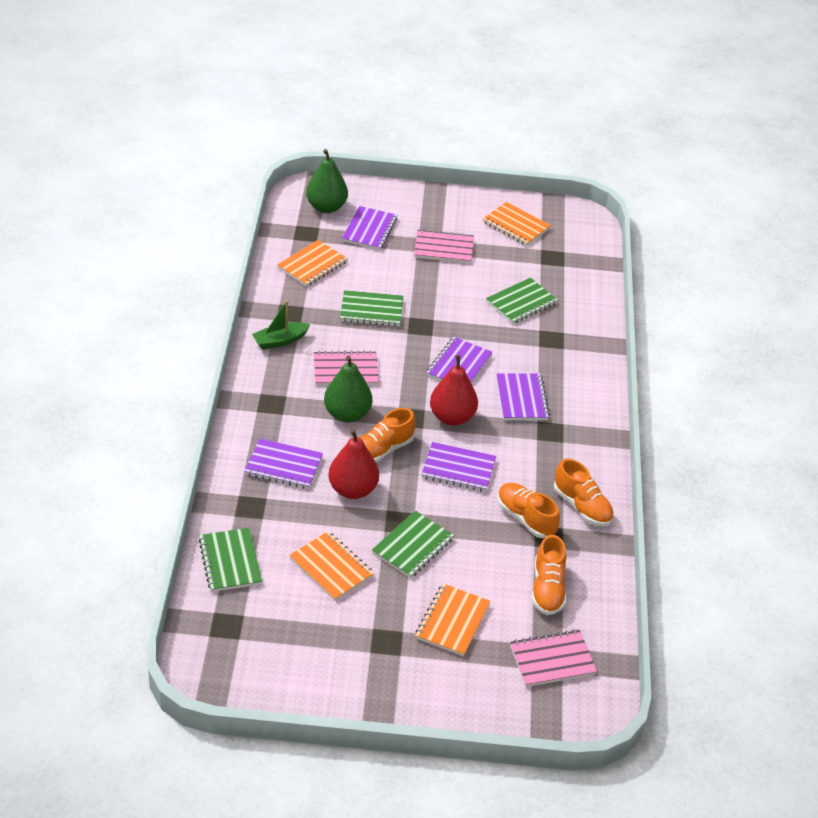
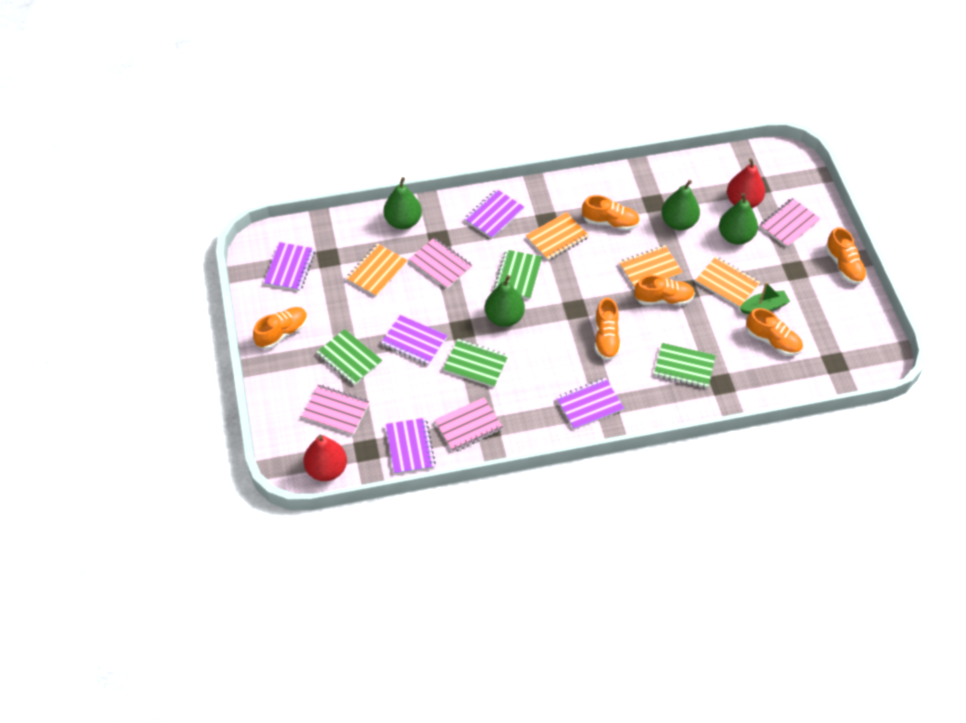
green pear: [306,149,348,213] [324,355,372,423] = 2 -> [383,177,422,229] [485,275,525,327] [661,180,700,230] [719,193,758,245] = 4
orange shoe: [360,408,416,462] [497,483,560,538] [531,535,567,615] [554,459,614,526] = 4 -> [253,307,308,349] [582,195,640,231] [595,298,621,360] [634,275,695,305] [746,308,803,356] [825,227,867,284] = 6
pink notebook: [314,350,379,385] [414,229,474,263] [510,629,597,687] = 3 -> [302,385,369,435] [409,238,472,289] [435,398,503,452] [760,198,821,247] = 4

